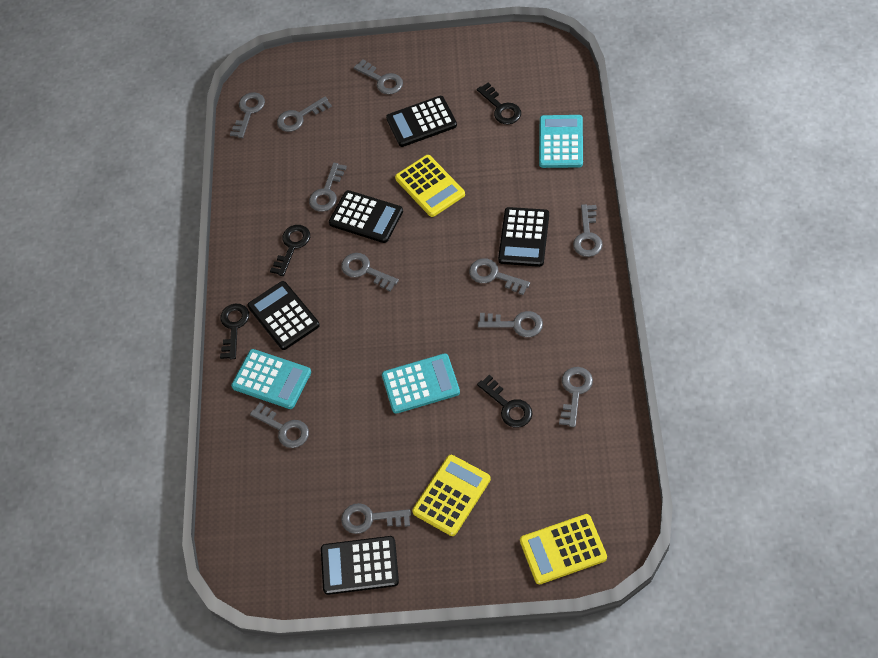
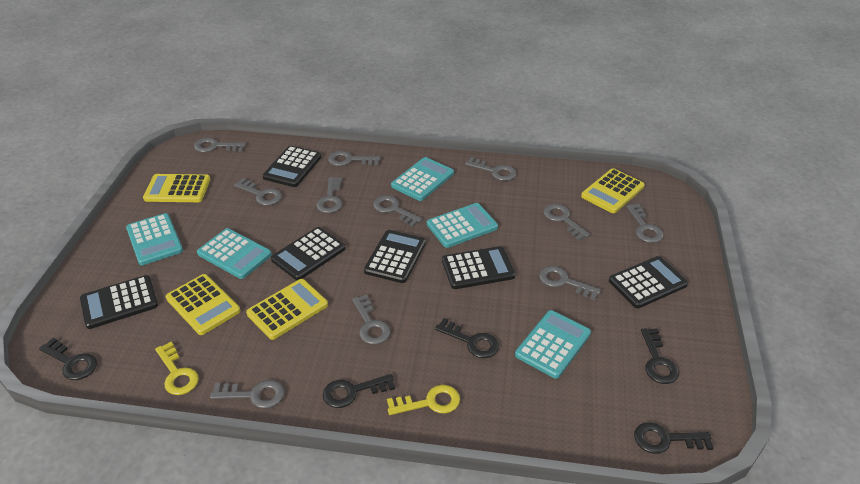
black calculator: [247,281,320,350] [321,536,399,595] [329,190,403,243] [386,96,457,147] [498,207,549,267] = 5 -> [80,275,158,329] [262,146,321,187] [271,227,346,280] [364,230,426,283] [442,246,515,289] [609,256,688,308] = 6
black key: [220,304,249,359] [270,225,310,276] [477,83,521,125] [477,375,532,428] = 4 -> [39,338,97,380] [323,374,395,408] [435,318,499,358] [634,422,714,454] [641,328,679,384] = 5
turquoise calculator: [231,349,311,409] [382,353,460,414] [539,115,583,168] = 3 -> [126,213,183,265] [197,228,272,279] [391,157,454,201] [427,203,498,248] [515,310,591,379] = 5
yellow calculator: [395,155,465,217] [412,455,491,536] [520,514,607,584] = 3 -> [143,174,210,202] [166,274,241,335] [246,279,328,340] [581,168,645,213] = 4
yellow key: none = 0 -> [155,342,199,395] [387,385,460,415] = 2

